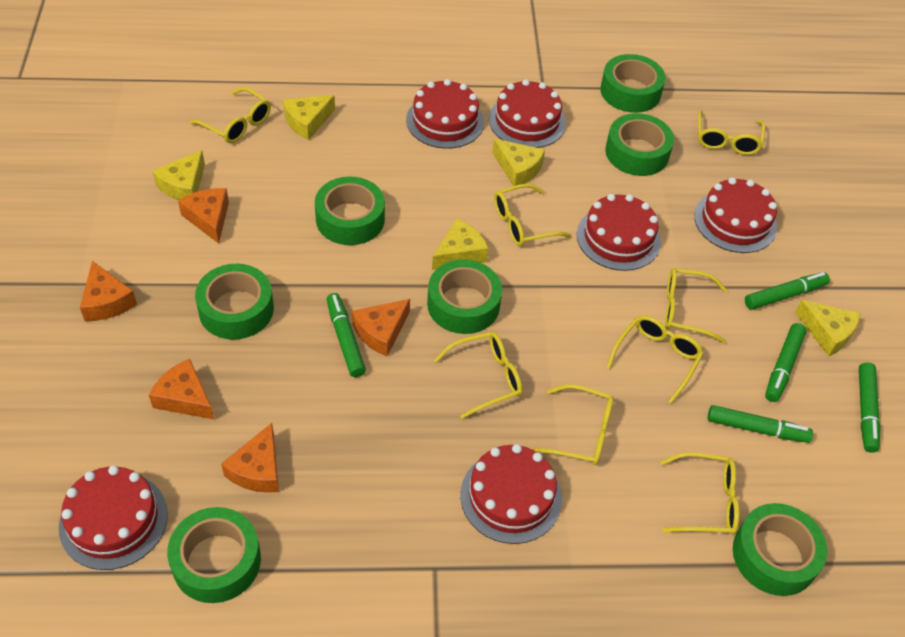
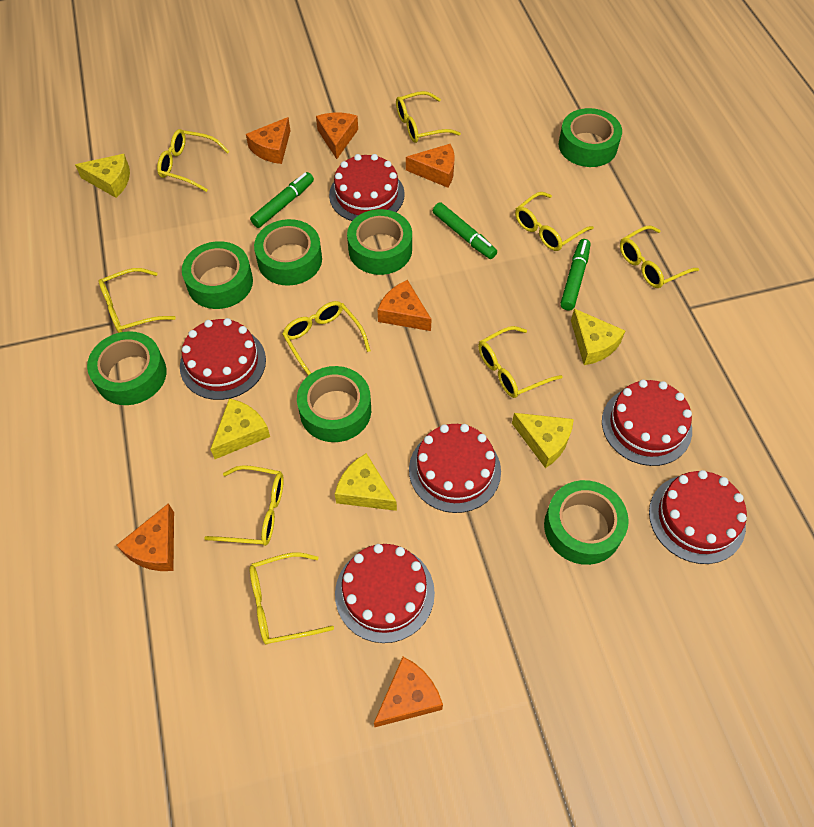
green marker: [326,293,366,377] [708,405,813,443] [745,272,830,310] [765,323,807,402] [859,362,881,453] = 5 -> [250,172,314,228] [433,202,497,259] [560,239,591,310] = 3
orange cheese: [80,261,137,321] [149,359,214,419] [178,188,229,244] [221,423,279,493] [352,299,410,356] = 5 -> [116,503,174,571] [246,117,290,164] [316,113,358,159] [374,657,443,727] [378,280,431,331] [406,144,455,188] = 6
yellow glasses: [189,87,271,143] [434,332,522,419] [494,183,571,246] [531,384,614,465] [606,315,704,403] [660,452,739,535] [665,268,727,344] [698,110,765,155] = 8 -> [98,268,176,333] [157,129,230,192] [204,465,284,546] [249,552,334,645] [282,301,371,376] [396,91,461,143] [478,326,563,398] [515,192,594,251] [620,226,699,288] = 9

